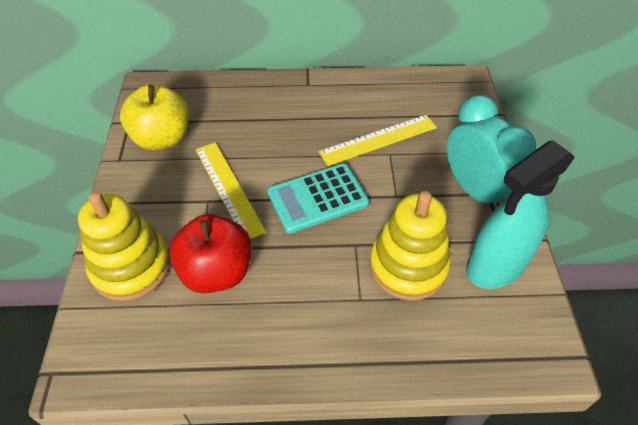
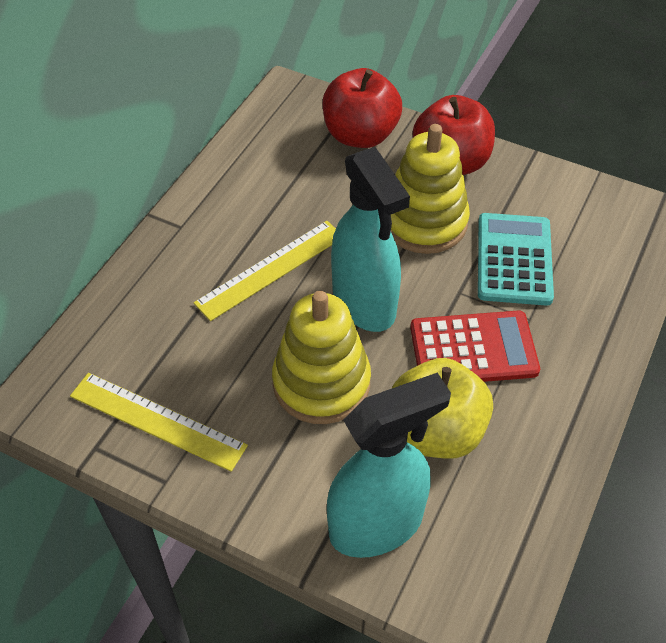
red apple: [169,214,251,293] = 1 -> [323,68,402,148] [413,95,495,175] = 2
red calculator: none = 0 -> [410,310,540,382] = 1
turquoise clock: [447,95,536,212] = 1 -> none = 0
turquoise spray bottle: [466,140,575,289] = 1 -> [327,372,451,558] [331,147,410,332] = 2

